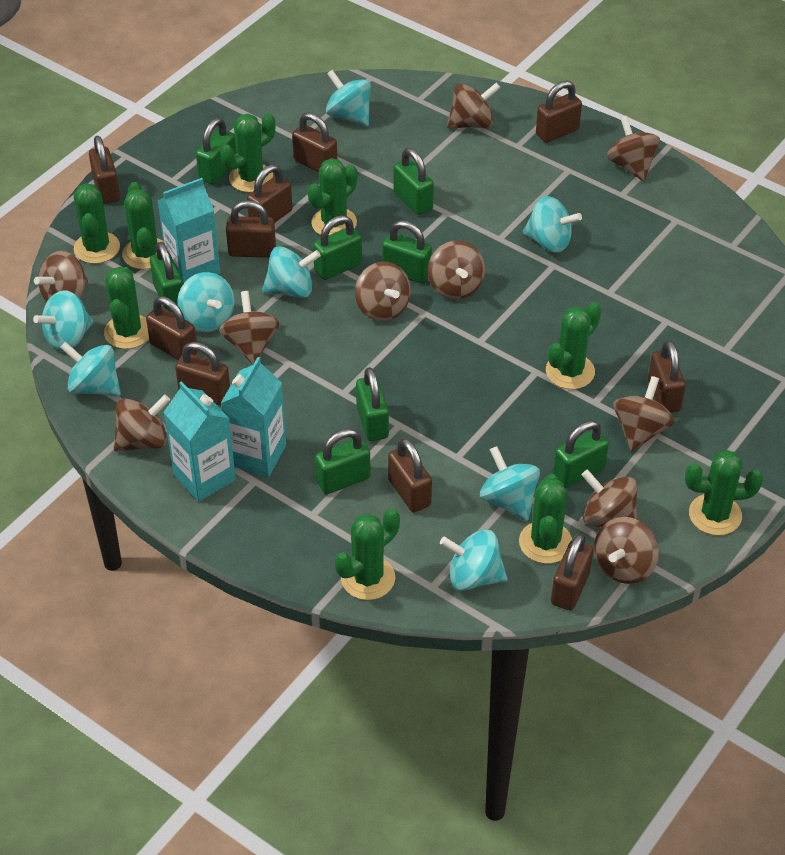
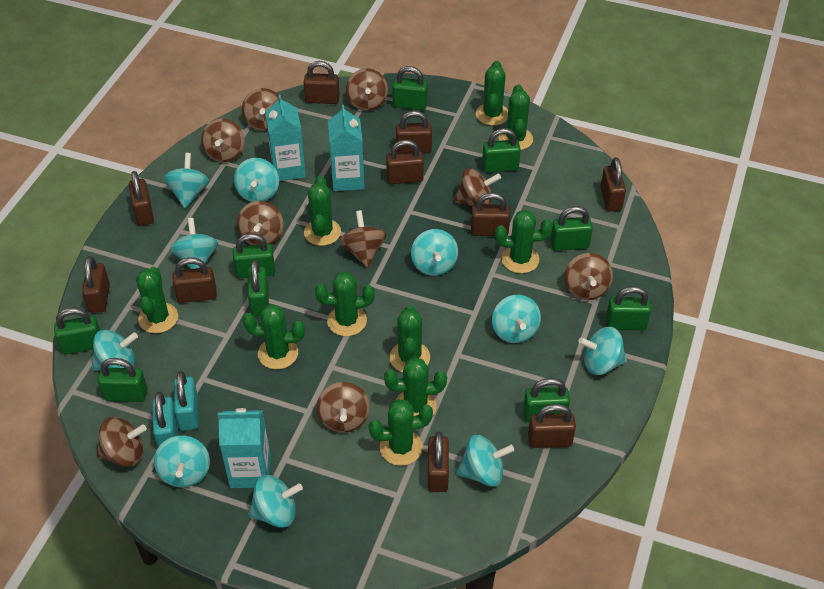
brown spinning top: [34,251,88,303] [114,394,170,452] [219,291,279,364] [355,262,411,321] [428,241,485,299] [447,83,500,128] [582,469,637,527] [594,517,659,584] [607,116,660,181] [614,376,674,451] = 10 -> [97,417,147,467] [201,118,245,162] [237,201,284,245] [242,88,279,131] [317,382,370,433] [340,210,386,268] [346,68,388,111] [453,168,501,206] [564,253,613,300] = 9
green cactus: [74,183,120,264] [104,267,149,349] [122,182,163,269] [220,113,275,193] [307,158,358,236] [335,509,400,600] [519,474,572,564] [546,302,601,389] [685,450,763,536] = 9 -> [136,267,178,333] [243,304,305,369] [304,176,341,246] [315,272,375,336] [369,399,433,466] [384,357,447,416] [390,305,430,372] [476,61,508,126] [495,210,553,273] [499,85,533,150] = 10
green padlock: [150,242,183,312] [196,118,236,185] [313,215,362,280] [315,429,371,494] [356,367,389,441] [382,220,432,283] [394,148,434,215] [553,421,609,488] = 8 -> [54,308,100,354] [98,358,148,402] [233,233,275,279] [248,260,269,316] [392,66,428,110] [482,128,521,172] [523,378,570,422] [550,206,593,251] [606,286,651,330] = 9
turquoise padlock: none = 0 -> [153,392,178,447] [174,371,199,431] = 2
turquoise spinning top: [33,290,93,351] [60,342,121,396] [177,272,234,332] [262,246,321,298] [326,70,371,126] [440,530,508,591] [480,446,540,521] [523,196,582,253] = 8 -> [91,330,138,371] [154,436,210,487] [164,153,209,208] [170,218,218,269] [234,158,279,202] [248,475,303,528] [411,229,458,276] [456,435,514,487] [492,295,541,343] [578,327,627,375] = 10

